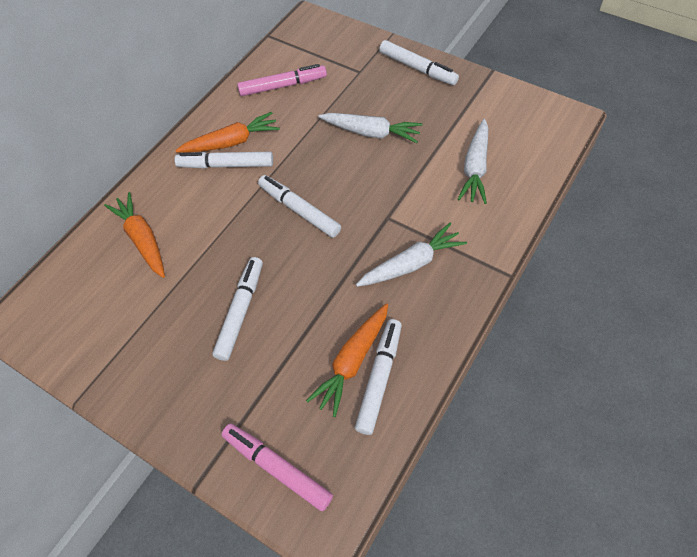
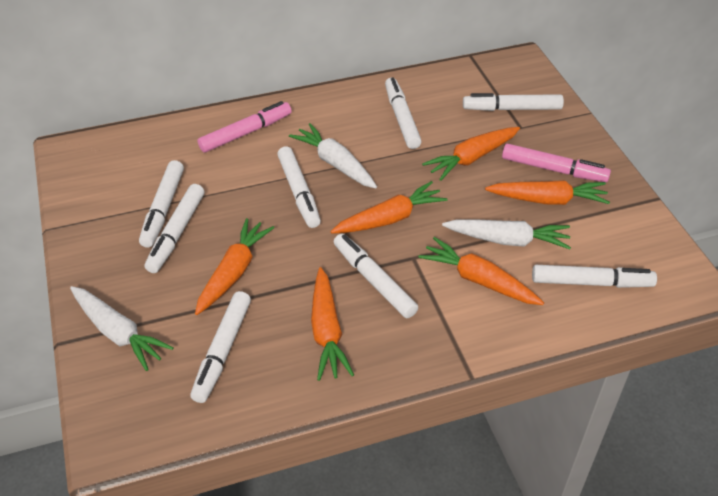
orange carrot: [104,192,165,278] [175,112,280,153] [306,303,388,417] = 3 -> [195,218,274,315] [311,267,354,381] [331,181,447,234] [418,237,544,305] [422,127,520,181] [485,180,610,205] = 6
white marker: [175,152,273,169] [213,257,263,361] [258,175,341,238] [355,319,402,435] [379,40,459,85] = 5 -> [139,160,184,248] [145,184,204,273] [190,291,251,403] [277,146,321,228] [334,234,418,318] [385,77,422,149] [463,93,564,111] [532,265,657,288] = 8

